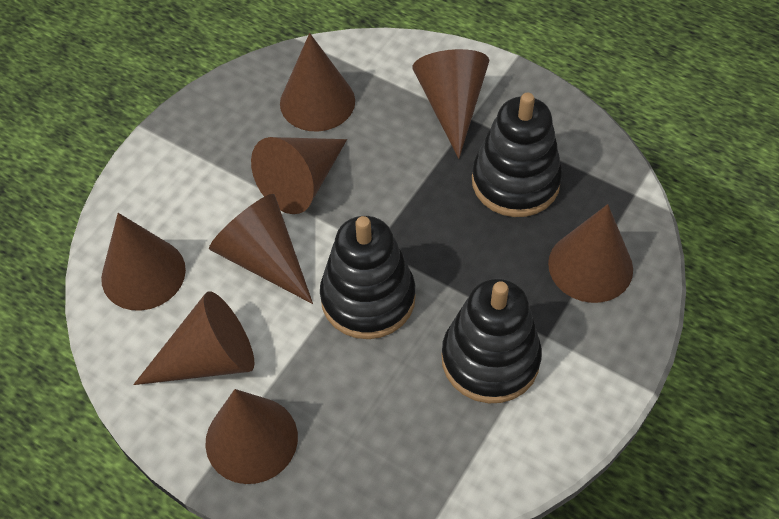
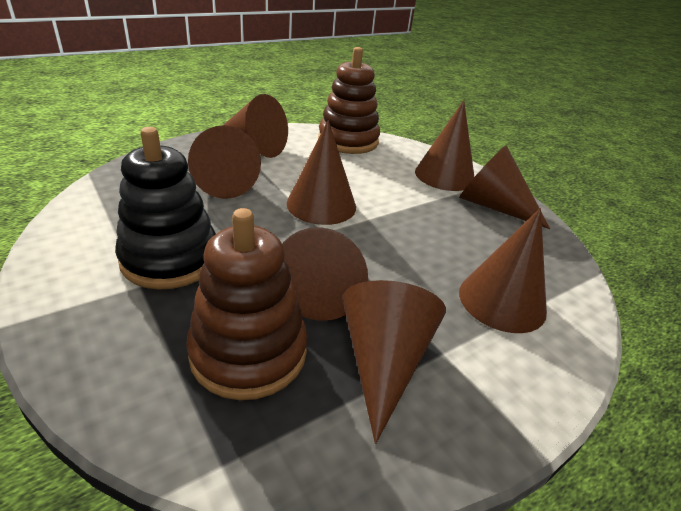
black stacking toy: [320,216,416,339] [442,278,542,403] [472,93,562,217] = 3 -> [115,127,216,290] = 1
brown stacking toy: none = 0 -> [186,208,308,400] [318,47,380,154] = 2

